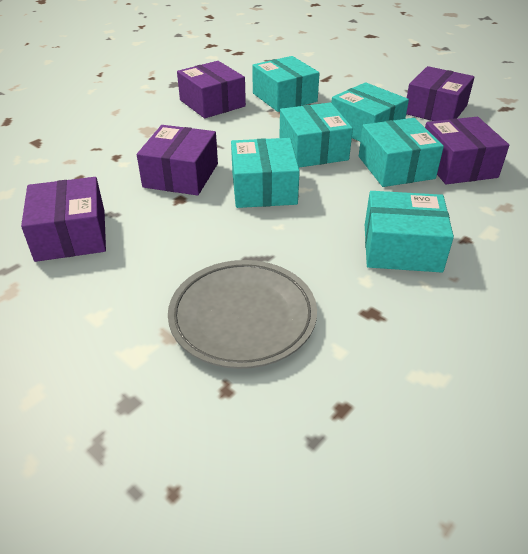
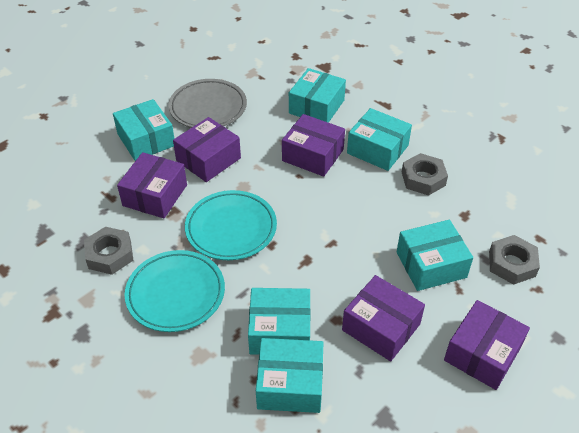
grey nut: none = 0 -> [84,227,134,275] [402,153,448,196] [489,235,540,285] = 3
turquoise plate: none = 0 -> [125,250,225,332] [185,190,277,260] = 2

